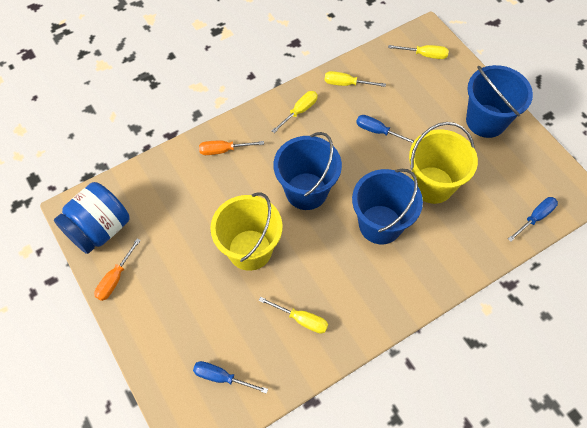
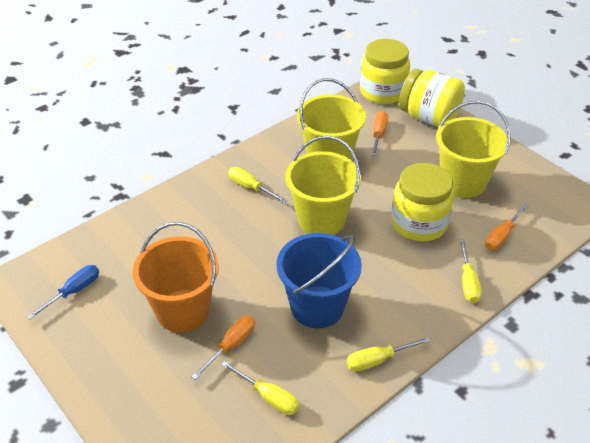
blue bucket: [274,132,342,210] [352,169,423,244] [466,65,533,138] = 3 -> [276,233,362,328] = 1
blue jar: [54,182,130,254] = 1 -> none = 0
blue screwdriver: [193,361,268,394] [356,115,415,144] [508,197,558,242] = 3 -> [27,265,99,319] = 1
orange bucket: none = 0 -> [133,222,219,332] = 1
orange screwdriver: [94,239,141,301] [199,140,264,155] = 2 -> [191,315,255,380] [371,111,388,156] [485,204,529,250] = 3
yellow bucket: [210,192,282,271] [409,122,478,204] = 2 -> [285,136,361,235] [297,78,366,160] [436,101,511,198] = 3
yellow jar: none = 0 -> [360,39,410,104] [391,163,454,241] [399,69,465,127] = 3

